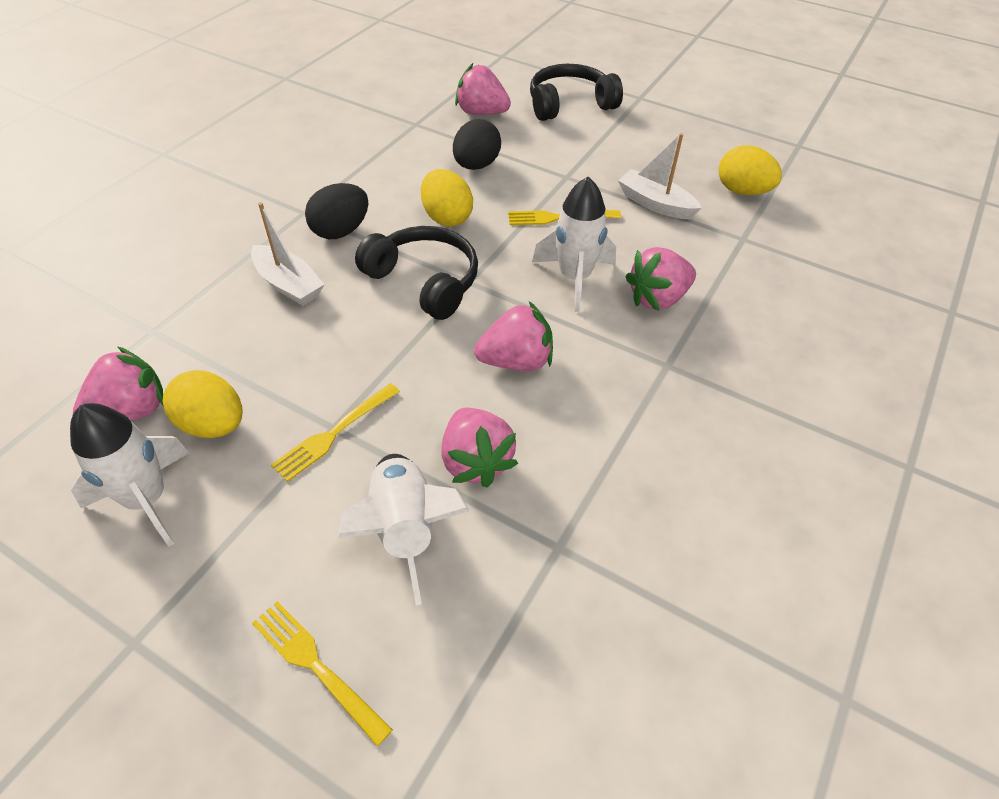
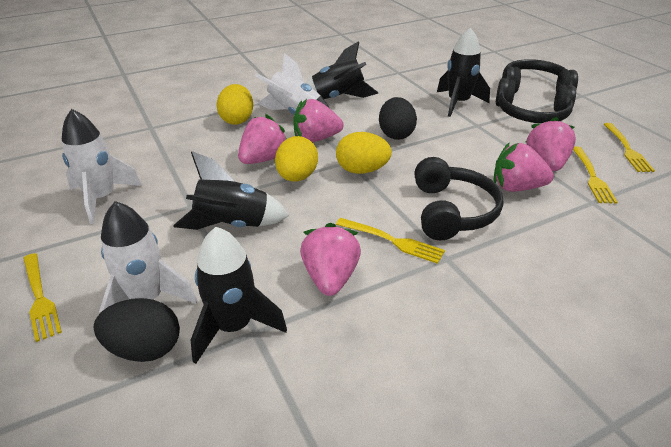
black headphones: [355,226,478,320] [530,64,623,121] = 2 -> [414,157,504,240] [496,78,576,123] [502,59,578,93] = 3
black rocket: none = 0 -> [173,151,289,230] [191,227,287,364] [306,41,378,99] [437,28,490,117] = 4
white boat: [251,202,325,306] [618,133,702,219] = 2 -> none = 0
yellow fork: [252,601,393,747] [271,383,400,482] [508,210,621,225] = 3 -> [23,253,62,342] [336,218,445,264] [573,147,618,204] [604,123,655,172] = 4

